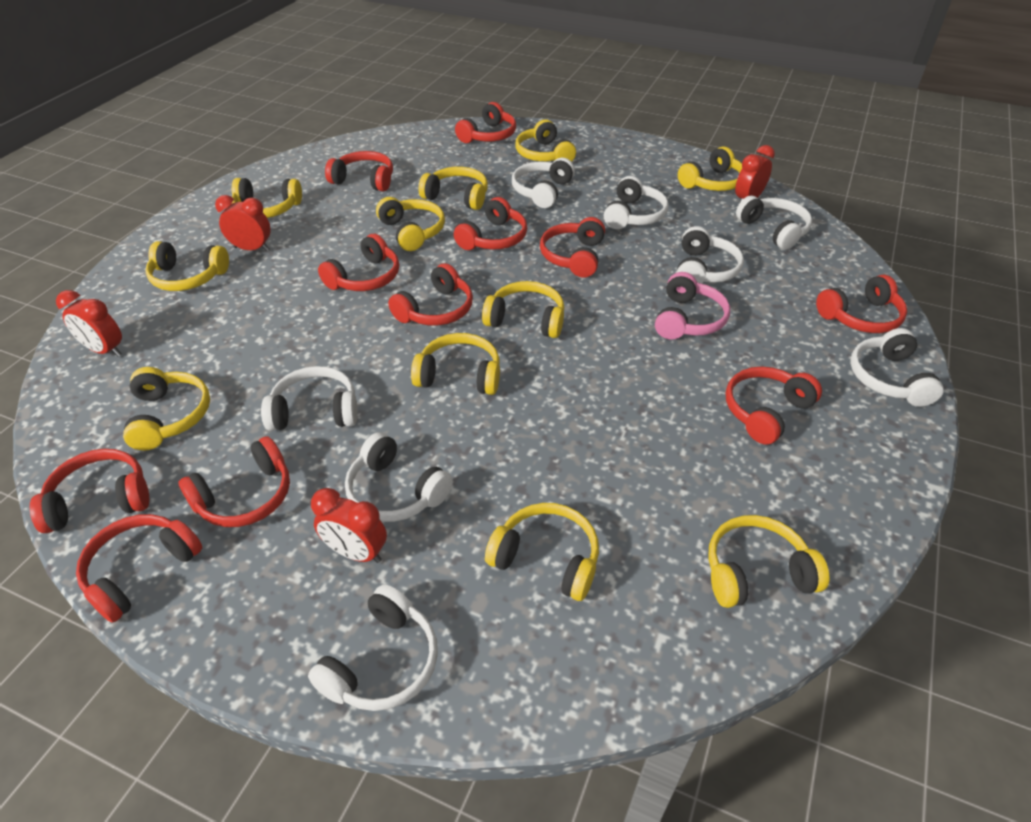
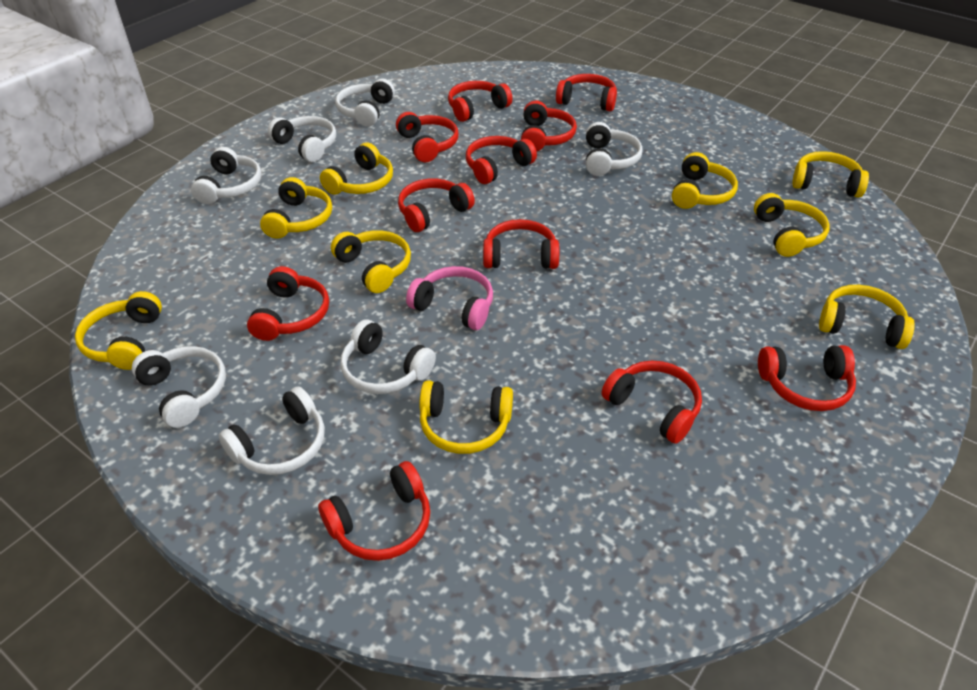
red clock: [56,290,122,357] [215,195,271,251] [311,488,387,563] [735,145,775,205] = 4 -> none = 0
white headphones: [261,366,358,431] [308,584,438,711] [345,432,453,522] [512,158,575,208] [604,176,668,229] [677,226,744,284] [736,196,812,250] [850,328,944,407] = 8 -> [132,346,226,428] [191,147,262,204] [219,386,325,475] [268,116,336,162] [335,79,395,126] [340,320,436,394] [586,122,643,176] = 7
yellow headphones: [123,367,210,450] [145,241,229,291] [232,178,302,218] [376,197,445,251] [411,333,500,395] [418,167,488,210] [482,281,564,338] [485,503,599,601] [515,120,576,162] [678,147,742,191] [708,515,829,608] = 11 -> [75,291,162,370] [260,177,332,239] [320,142,393,195] [331,230,411,293] [419,380,513,454] [672,152,738,209] [754,193,829,257] [792,151,869,198] [819,285,915,349] = 9

